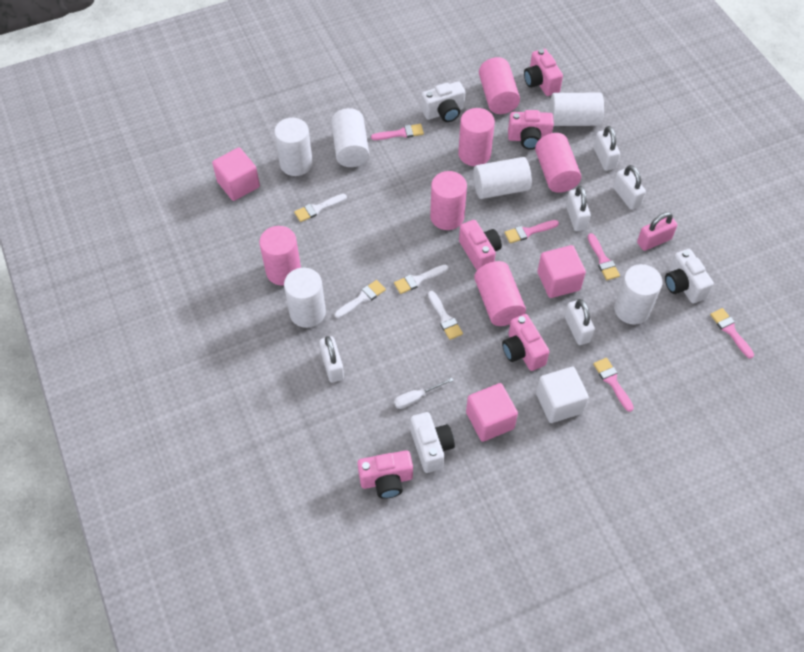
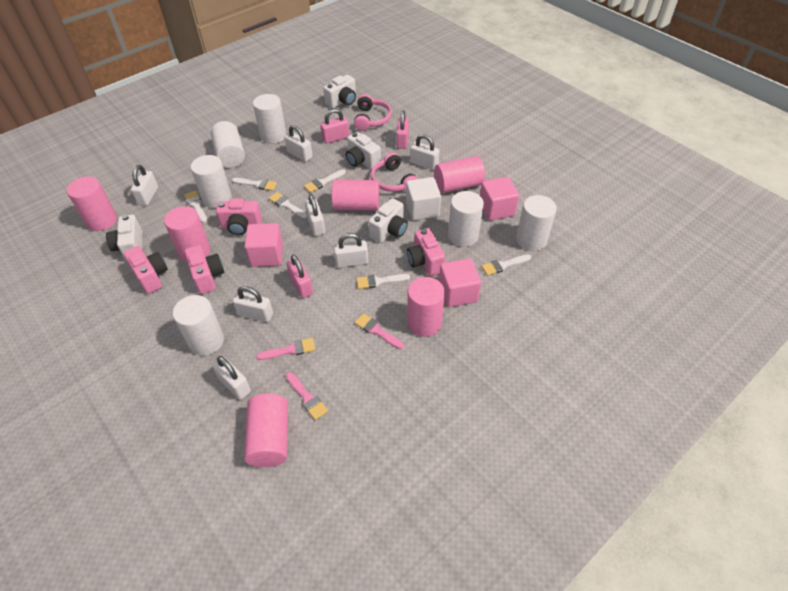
pink brush: [371,124,424,140] [504,220,559,243] [588,233,620,280] [593,358,634,412] [710,308,754,359] = 5 -> [256,338,316,360] [286,372,328,420] [354,313,404,349] = 3
pink camera: [358,450,413,499] [459,220,502,270] [502,314,550,371] [508,110,554,150] [524,49,563,96] = 5 -> [124,246,168,294] [185,245,224,294] [216,198,262,235] [407,228,445,276] = 4
pink headphones: none = 0 -> [354,94,392,131] [371,152,418,192] = 2
pink padlock: [637,212,677,251] = 1 -> [286,254,313,298] [320,109,350,143] [396,110,409,149] = 3
white brush: [294,194,347,222] [335,280,386,318] [394,264,449,294] [428,291,463,340] = 4 -> [184,191,207,223] [232,178,277,191] [269,192,307,218] [304,169,346,193] [356,274,410,289] [481,254,531,276] = 6
white camera: [410,412,455,473] [421,81,465,122] [665,249,714,303] = 3 -> [106,214,142,261] [323,75,356,108] [346,132,381,170] [368,198,408,243] = 4
white padlock: [319,336,344,383] [565,299,595,345] [566,186,591,231] [593,126,620,171] [613,165,646,210] = 5 -> [131,165,158,206] [212,356,251,400] [233,286,273,322] [285,125,313,162] [305,194,325,236] [333,233,368,268] [410,134,439,170] = 7
white screwdriver: [394,378,454,409] = 1 -> none = 0

